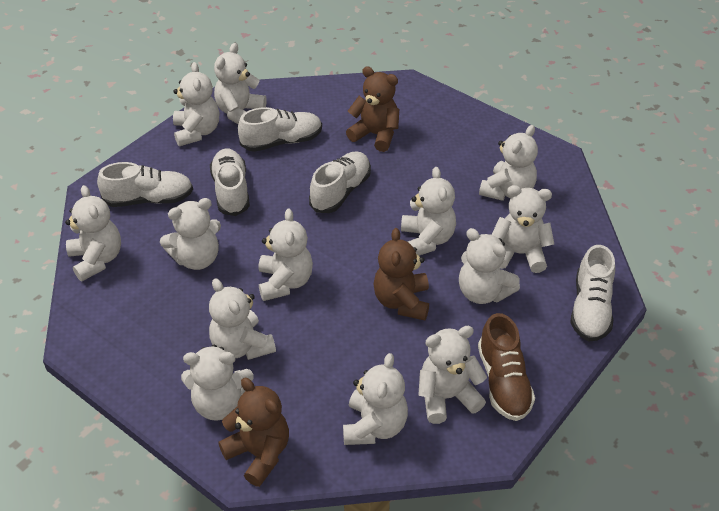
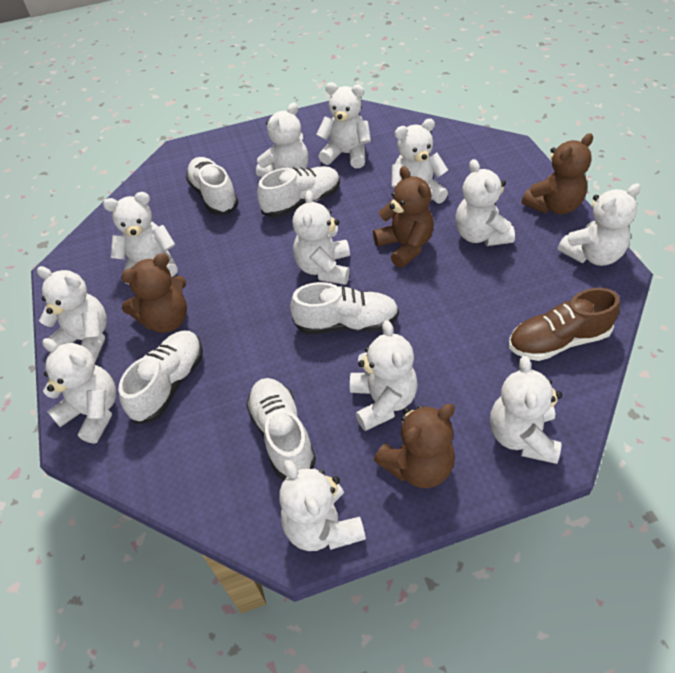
brown teddy bear: [218,378,289,487] [346,66,399,152] [373,228,429,321] = 3 -> [121,253,187,333] [373,166,434,268] [374,404,455,488] [522,133,593,214] = 4
white teddy bear: [65,185,121,281] [160,198,221,270] [173,62,219,146] [181,345,254,421] [209,278,276,360] [214,43,267,124] [259,209,313,301] [343,353,408,445] [401,167,456,256] [418,326,487,424] [459,228,520,304] [479,125,538,201] [491,185,554,273] = 13 -> [37,266,107,362] [42,338,116,444] [103,192,178,285] [256,103,308,177] [279,460,366,551] [292,190,350,285] [316,82,371,168] [350,320,418,431] [391,119,448,204] [455,159,515,246] [490,356,562,464] [558,183,641,266] = 12

